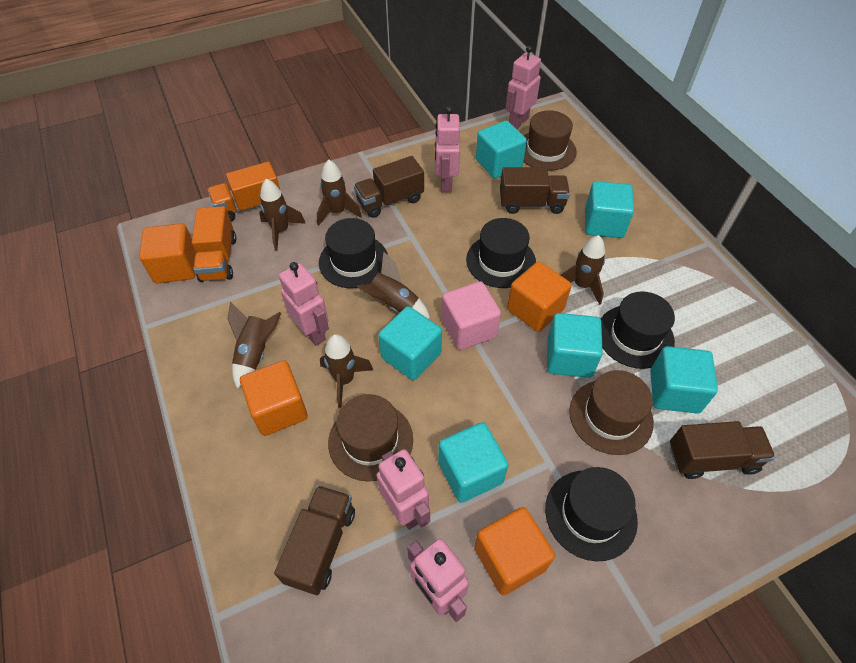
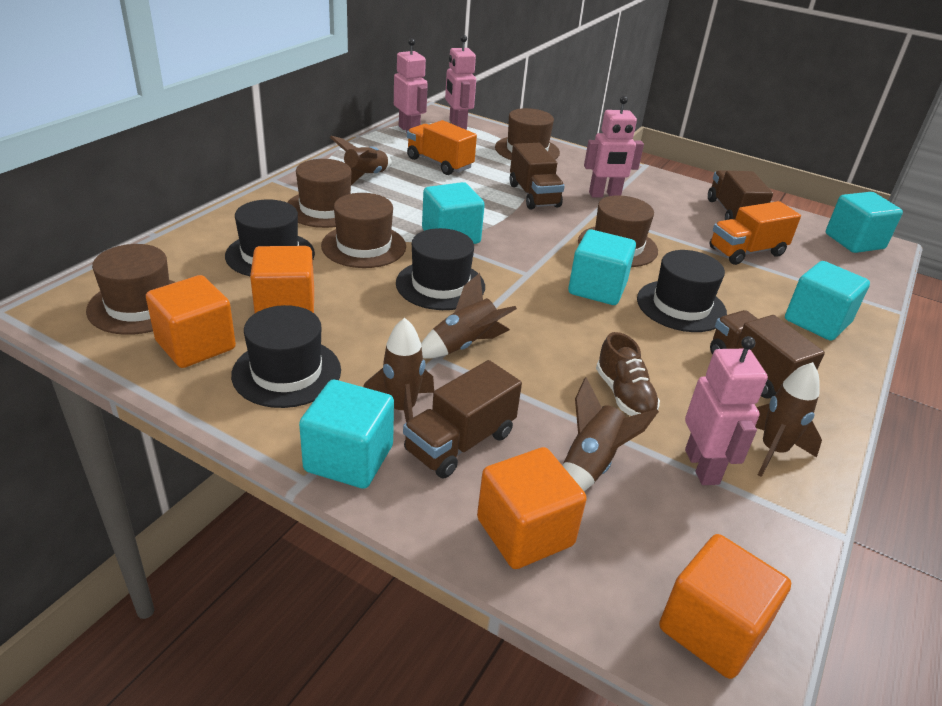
brown hat: [328,394,413,481] [524,110,577,171] [569,370,654,455] = 3 -> [86,244,175,335] [287,159,352,228] [321,193,406,268] [495,108,560,160] [578,195,658,267] = 5
brown rocket: [228,302,281,389] [259,179,306,251] [317,160,362,226] [320,334,373,408] [357,252,430,319] [561,235,605,305] = 6 -> [330,136,392,185] [363,318,434,423] [421,273,517,359] [563,377,659,491] [755,362,822,477] = 5
brown shoe: none = 0 -> [596,332,660,416] = 1
pink cube: [442,281,501,350] = 1 -> none = 0
pink robot: [279,262,329,346] [377,449,430,530] [407,538,469,622] [435,106,460,192] [505,45,541,129] = 5 -> [394,38,428,133] [445,35,476,130] [584,96,644,197] [685,336,768,485] = 4
turquoise cube: [378,306,442,380] [438,422,509,503] [476,121,527,178] [547,313,603,378] [585,181,634,238] [650,346,718,413] = 6 -> [299,380,394,489] [422,182,485,244] [568,229,636,305] [785,261,870,341] [826,192,903,253] = 5

